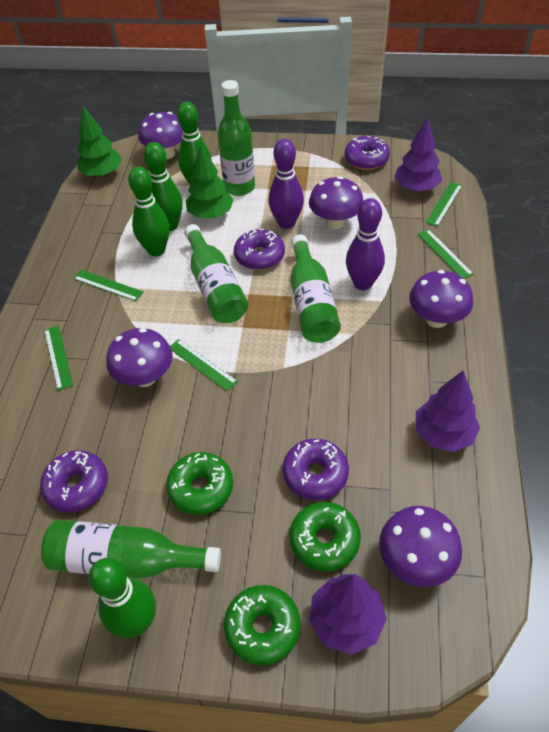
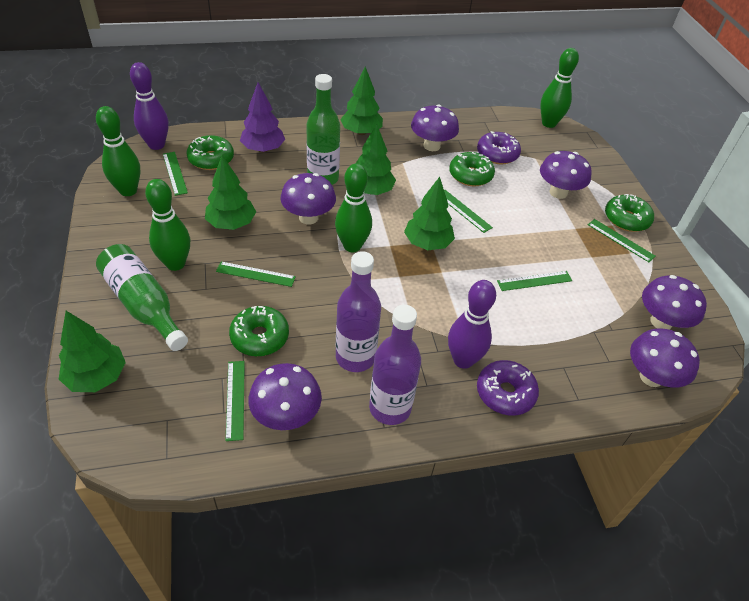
green bottle: [41,520,221,579] [184,224,248,323] [217,80,255,196] [290,235,341,343] = 4 -> [96,244,188,351] [306,74,340,185] = 2
green donut: [166,452,233,515] [224,585,301,665] [289,502,361,572] = 3 -> [187,135,234,170] [229,306,289,356] [449,152,495,186] [605,194,654,232] = 4
green ruler: [44,326,73,391] [73,270,144,301] [170,339,238,391] [418,229,474,279] [426,182,463,227] = 5 -> [163,152,188,196] [216,261,296,287] [226,361,245,441] [444,190,493,233] [497,271,572,291] [588,219,656,262] = 6
green tree: [77,106,122,177] [186,146,233,218] = 2 -> [59,311,126,392] [205,155,256,230] [340,66,383,135] [356,124,396,195] [404,177,455,250] = 5
purple bottle: none = 0 -> [336,251,381,372] [369,305,421,425] = 2
purple donut: [40,450,108,512] [234,229,285,270] [282,438,349,500] [345,136,390,170] = 4 -> [477,131,521,164] [477,360,539,416] = 2
purple mushroom: [106,328,173,387] [138,112,183,159] [309,176,364,229] [379,506,462,587] [409,270,473,328] = 5 -> [248,363,322,430] [280,173,336,225] [411,105,459,151] [540,151,592,199] [630,329,700,387] [642,275,707,330] = 6
purple tree: [309,574,387,655] [394,117,442,192] [415,371,480,452] = 3 -> [240,82,285,152] = 1

